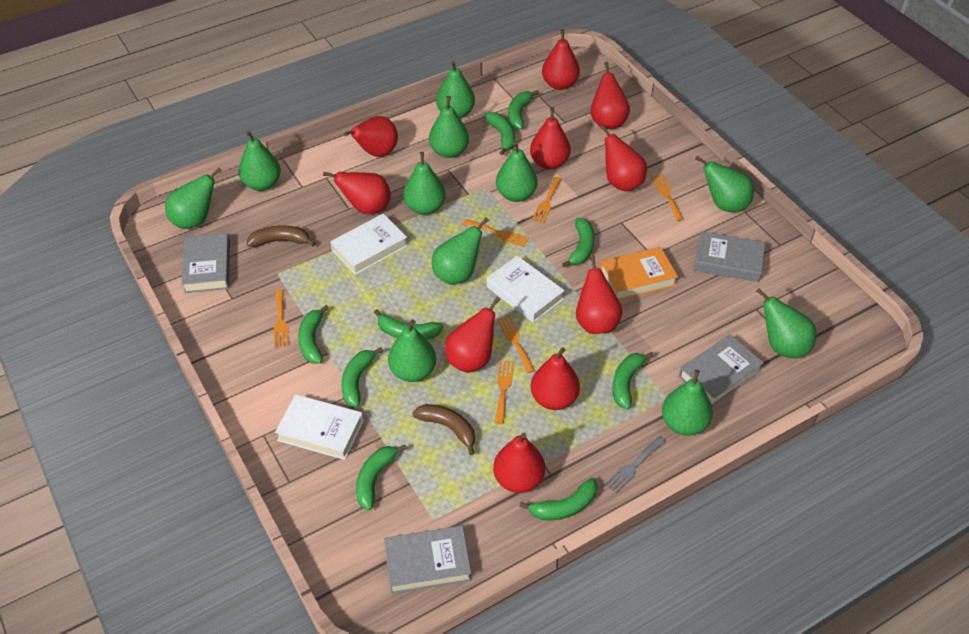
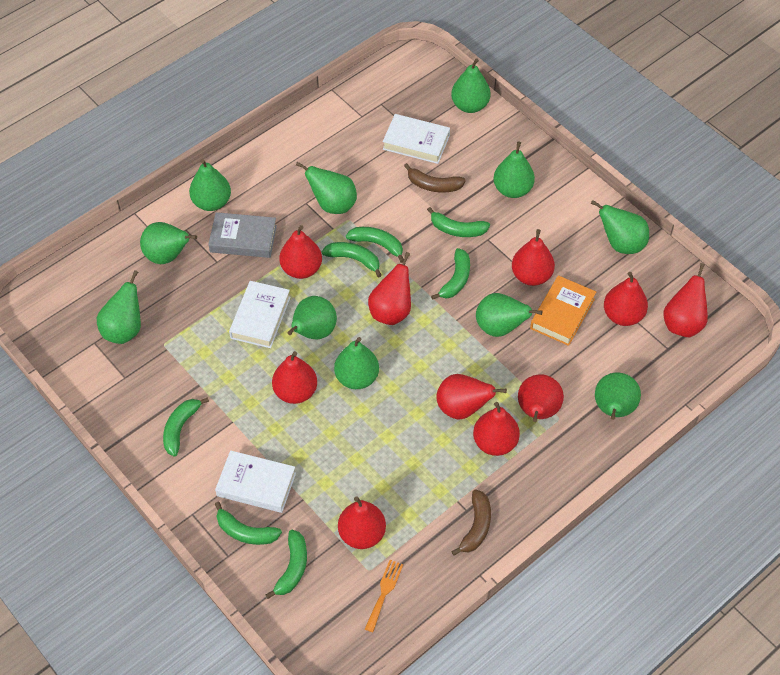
green banana: [298,305,329,364] [341,347,383,407] [356,445,407,510] [374,309,443,340] [484,112,515,155] [508,90,539,130] [519,478,598,520] [562,218,595,267] [612,352,654,409] = 9 -> [163,397,209,456] [215,502,282,545] [266,530,307,599] [322,242,382,278] [346,227,404,263] [427,207,490,237] [431,248,470,300] = 7
grey book: [182,233,230,293] [384,526,471,594] [679,334,764,406] [694,231,765,282] = 4 -> [208,212,277,258] = 1
grey fork: [604,436,666,493] = 1 -> none = 0
orange fork: [274,289,289,348] [463,219,529,247] [495,361,514,424] [497,316,535,373] [532,177,562,224] [651,175,684,221] = 6 -> [365,560,403,632] = 1

